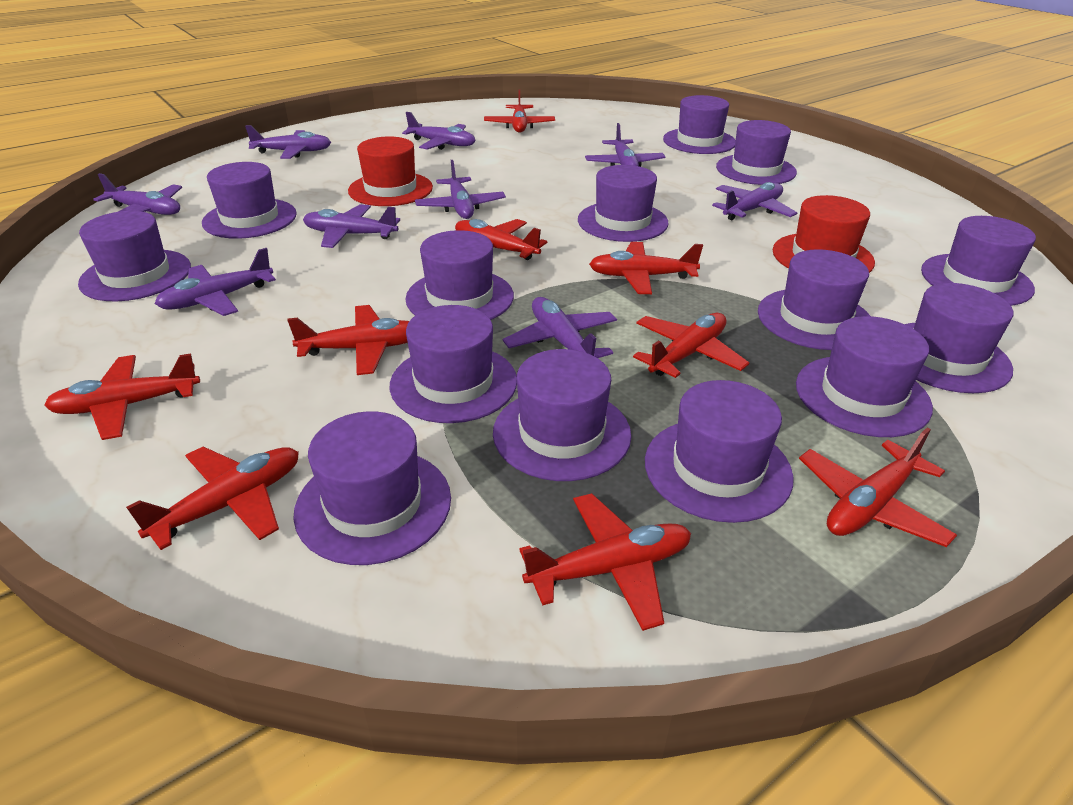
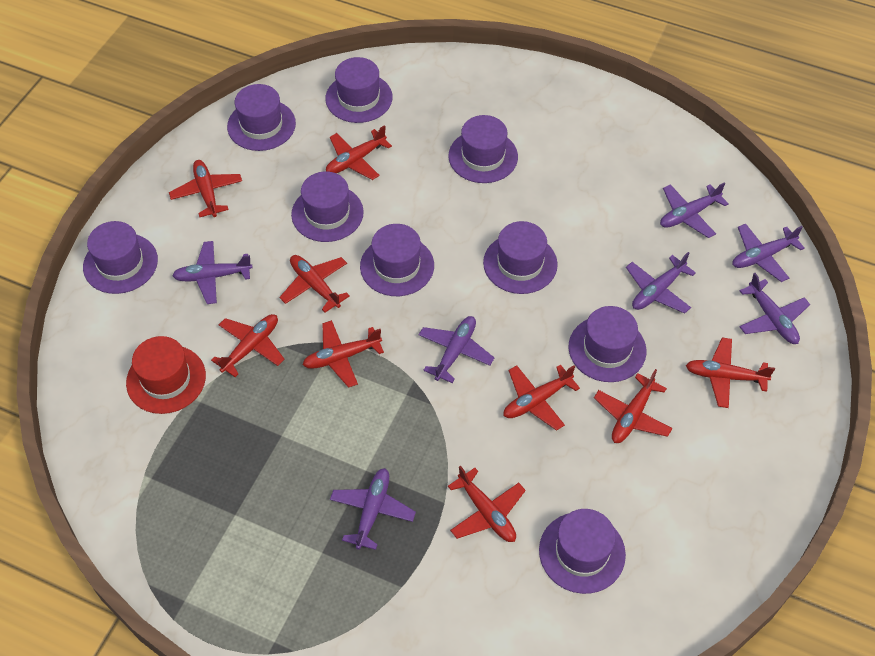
purple hat: [78,211,191,301] [202,162,297,239] [293,411,451,565] [390,305,517,423] [405,230,514,320] [493,349,631,481] [578,165,669,242] [645,380,794,523] [663,95,736,154] [716,120,797,185] [758,249,870,350] [796,316,933,437] [905,283,1013,393] [921,216,1036,306] = 14 -> [83,221,158,294] [227,84,296,151] [291,171,364,242] [325,57,392,123] [360,224,434,296] [448,115,518,183] [483,221,558,294] [539,509,626,594] [569,306,646,382] = 9
purple plane: [93,173,182,215] [155,248,276,316] [245,125,331,159] [303,204,400,248] [402,112,476,150] [415,160,506,219] [503,297,617,358] [585,123,666,167] [712,182,797,220] = 9 -> [172,241,253,304] [330,468,416,550] [419,316,494,383] [626,252,696,314] [660,182,729,238] [733,224,804,282] [739,273,810,344] = 7
red hat: [348,136,433,206] [772,195,875,273] = 2 -> [126,336,206,414] = 1

